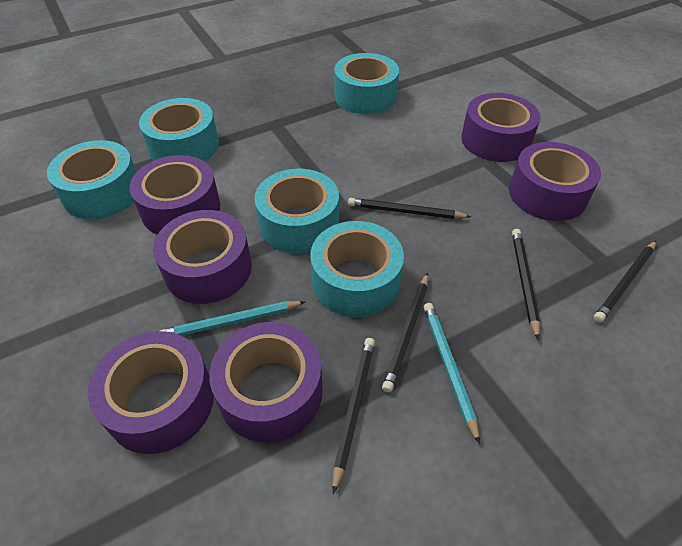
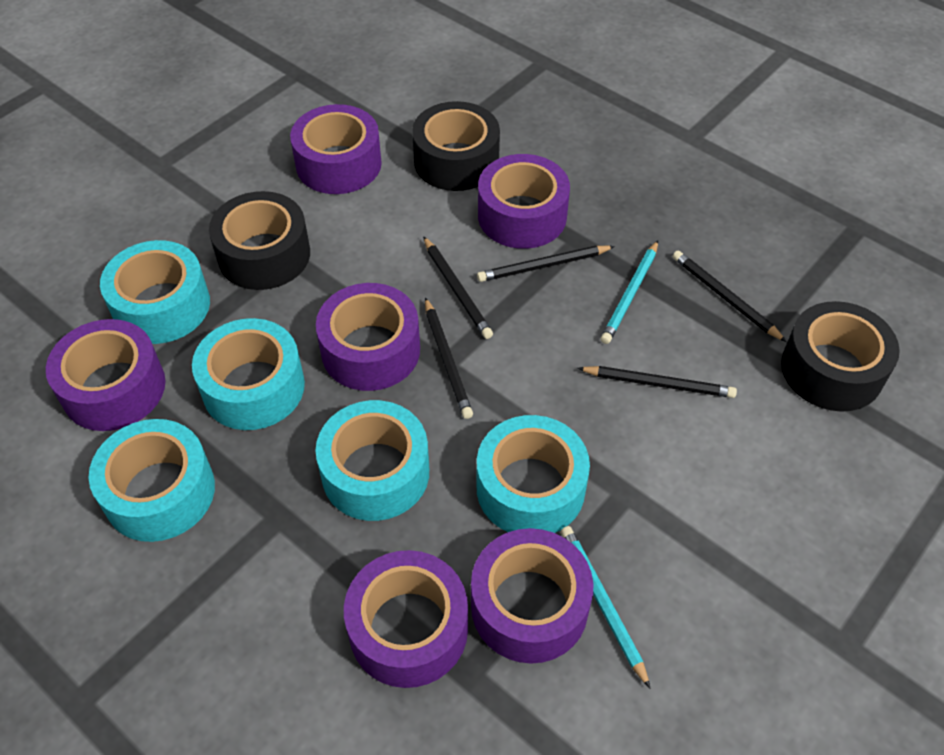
black tape: none = 0 -> [209,191,310,290] [412,101,500,191] [781,301,900,412] = 3

